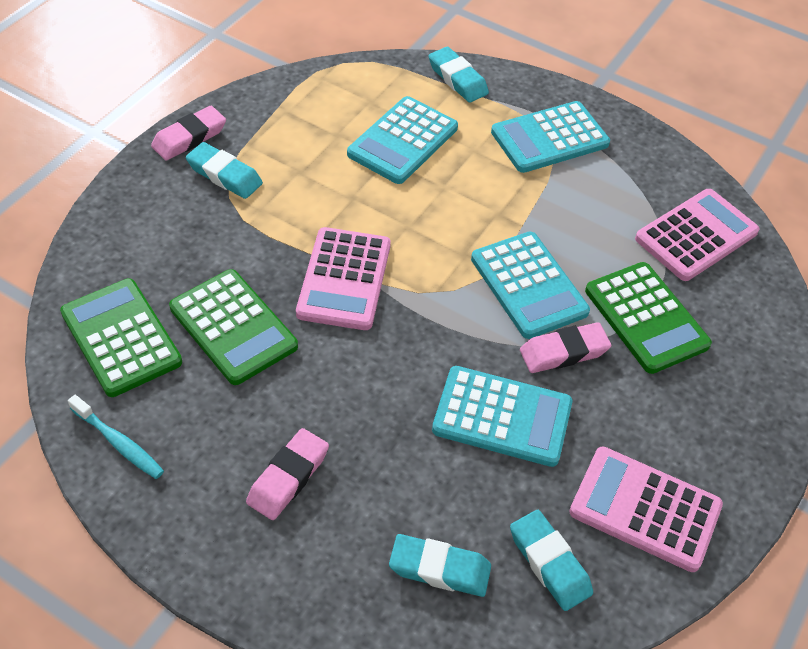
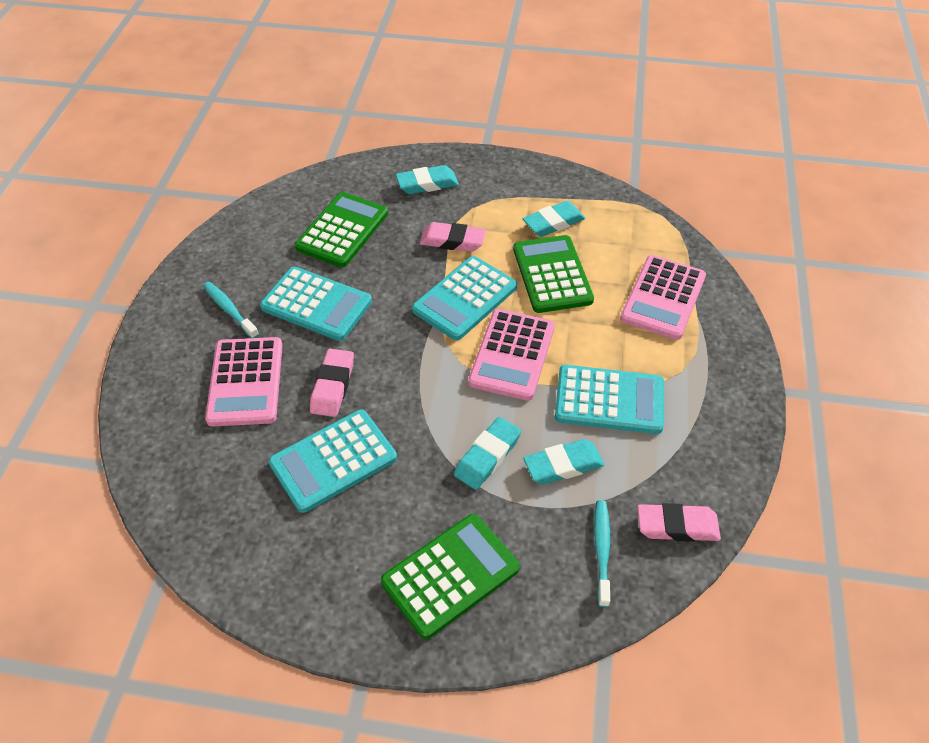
turquoise toothbrush: [68,395,164,479] = 1 -> [203,282,259,338] [594,500,610,607] = 2

